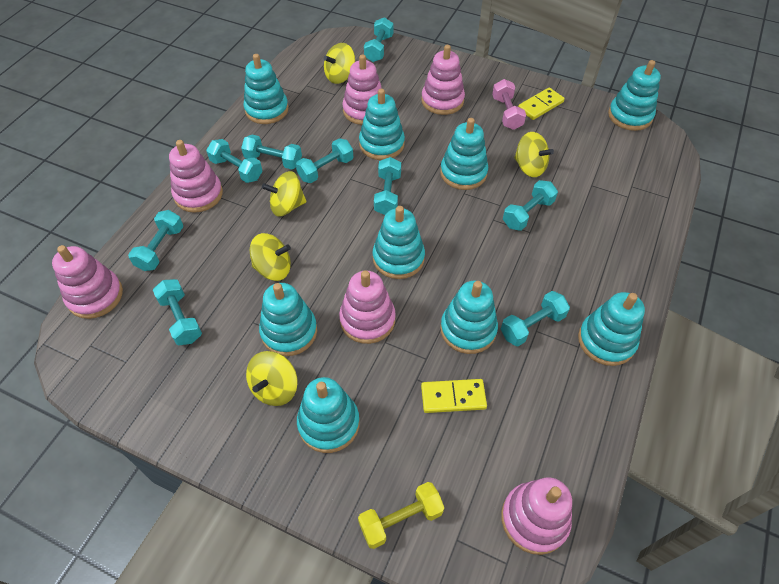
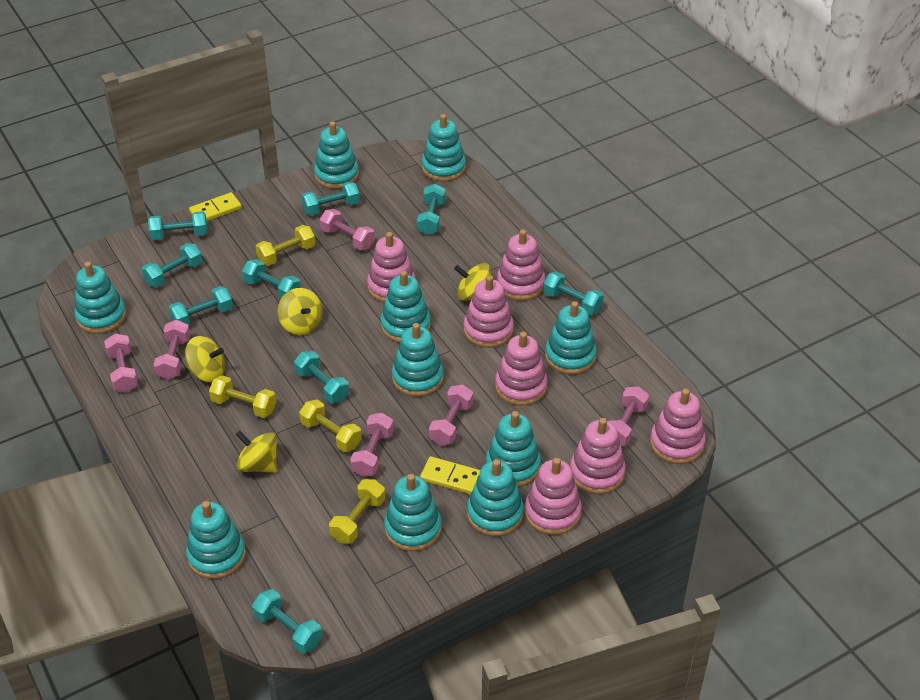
pink dumbbell: [492,79,526,130] = 1 -> [104,333,138,392] [153,320,190,380] [320,209,375,250] [350,413,394,477] [429,385,473,446] [608,386,649,446] = 6
pink stacking toy: [52,245,123,319] [169,140,223,213] [339,270,396,344] [342,54,382,125] [421,45,465,115] [501,478,572,555] = 6 -> [367,232,415,302] [463,275,514,348] [495,332,548,406] [497,230,545,301] [524,458,582,535] [570,418,626,494] [650,388,705,464] = 7
turquoise stacking toy: [243,54,288,124] [259,283,317,356] [297,377,360,453] [359,89,405,160] [372,206,425,279] [440,118,488,190] [440,281,498,354] [578,292,645,366] [608,60,661,131] = 9 -> [74,262,126,334] [186,501,246,579] [314,121,359,189] [381,271,431,343] [384,474,442,551] [392,323,444,397] [422,114,466,181] [467,459,524,536] [486,411,541,487] [545,301,597,375] = 10
yellow dumbbell: [358,482,444,549] = 1 -> [209,375,276,418] [256,225,315,266] [299,399,362,452] [329,479,385,544] = 4
yellow spinning top: [246,351,298,406] [250,233,291,281] [262,171,306,217] [324,43,355,84] [514,132,554,177] = 5 -> [185,336,225,382] [235,431,277,473] [278,288,323,335] [454,263,491,301] = 4

